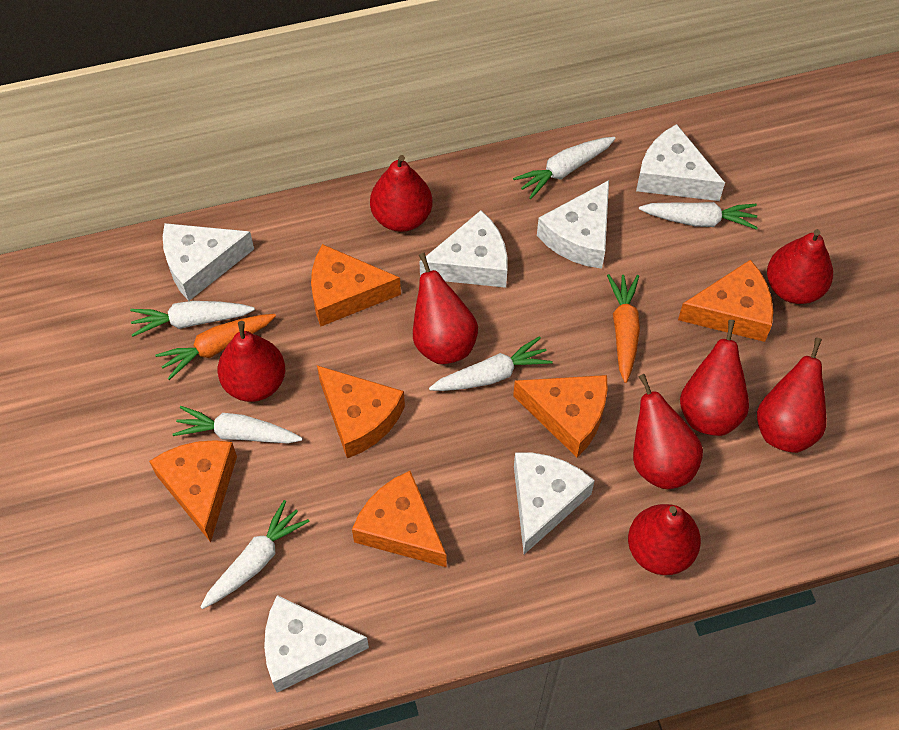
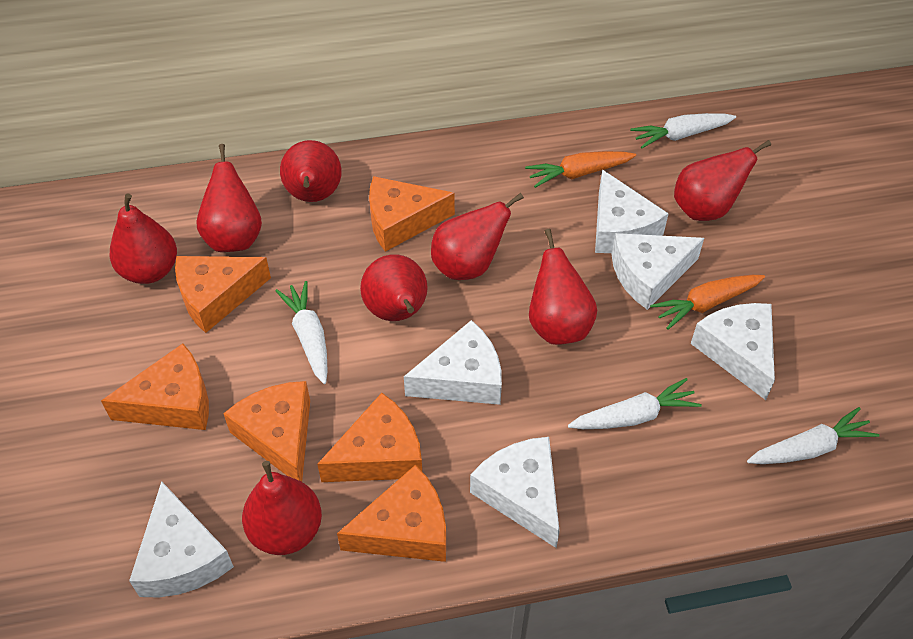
white carrot: [130,301,255,337] [173,406,303,444] [201,500,310,609] [429,336,552,391] [513,137,616,199] [639,202,758,230] = 6 -> [275,281,328,384] [568,378,702,429] [630,113,736,148] [747,407,879,464] = 4

